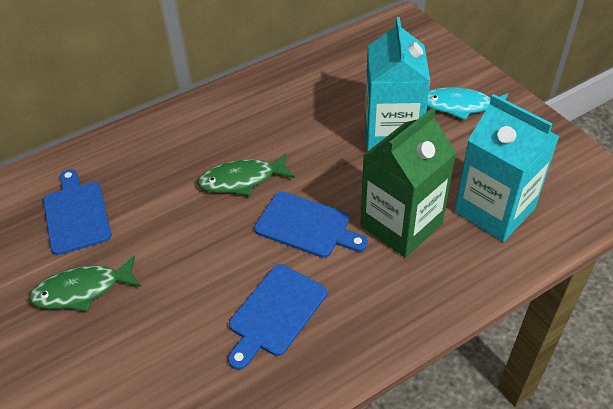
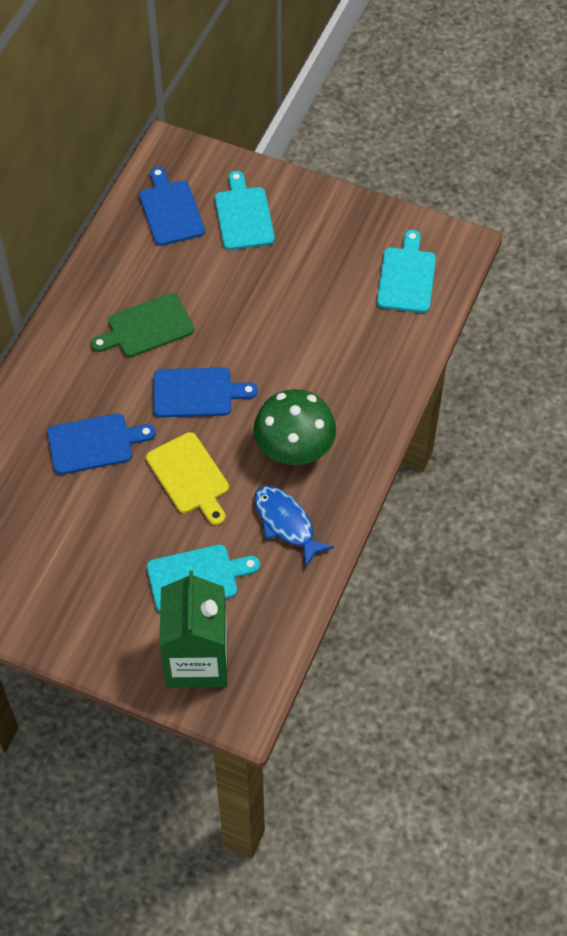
blue fish: none = 0 -> [254,486,334,568] = 1
green cutting board: none = 0 -> [91,293,194,357] = 1
green fish: [29,255,141,312] [197,153,295,196] = 2 -> none = 0
green mushroom: none = 0 -> [253,389,336,465] = 1
turquoise carton: [365,17,431,152] [454,94,560,242] = 2 -> none = 0
turquoise cutting board: none = 0 -> [147,545,260,612] [215,171,275,250] [377,230,436,313] = 3
turquoise fish: [427,87,508,120] = 1 -> none = 0
yellow cutting board: none = 0 -> [146,432,229,525] = 1

